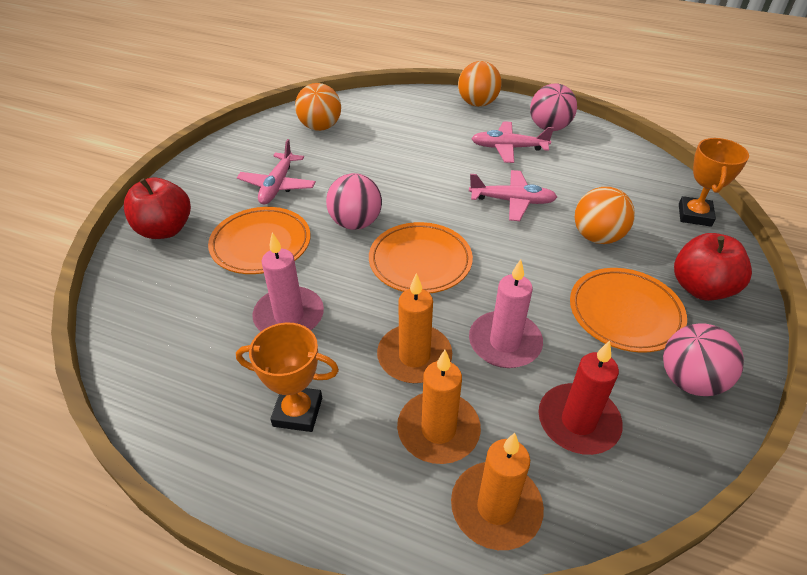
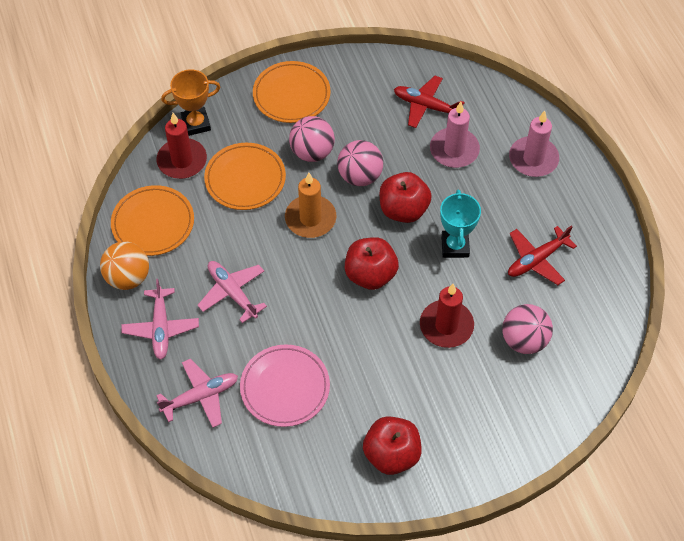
orange ball: [295,83,341,131] [458,61,502,107] [575,187,635,244] = 3 -> [100,241,149,290] = 1
orange candle: [377,273,452,383] [397,350,481,464] [451,433,544,550] = 3 -> [285,173,336,238] = 1
orange trophy: [236,323,339,432] [679,138,749,227] = 2 -> [161,69,220,136] = 1
pink plate: none = 0 -> [240,345,330,427] = 1
red apple: [124,177,191,239] [674,233,752,301] = 2 -> [345,237,399,290] [363,416,422,475] [379,172,432,223] = 3
red candle: [538,341,623,455] = 1 -> [157,113,207,179] [420,284,474,348] = 2
red plane: none = 0 -> [394,76,465,128] [508,226,577,285] = 2
turquoise trophy: none = 0 -> [440,189,481,258] = 1

